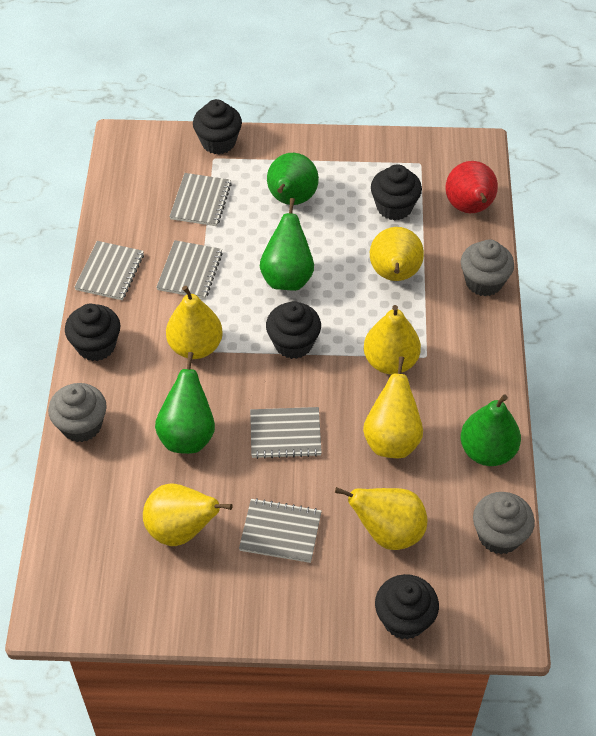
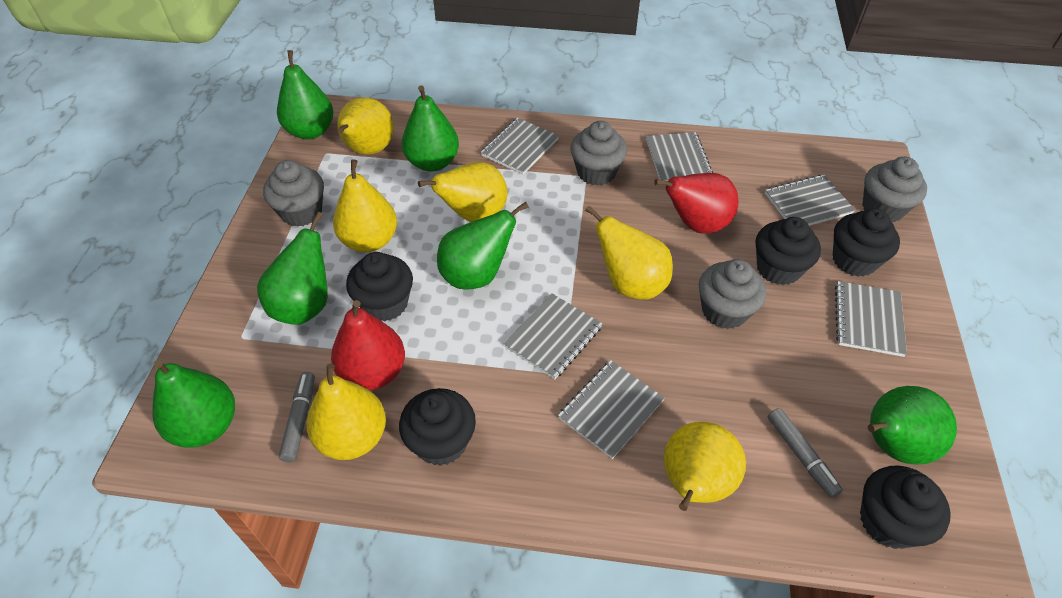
green pear: [155,352,215,454] [260,198,314,291] [267,153,319,205] [461,394,521,466] = 4 -> [152,360,235,448] [257,212,328,325] [277,50,333,139] [402,85,459,171] [437,202,529,290] [868,386,957,465] = 6
grey cupcake: [48,383,107,442] [461,239,514,296] [473,492,535,554] = 3 -> [263,160,324,227] [570,121,627,186] [699,259,766,329] [862,157,927,222] = 4
grey marker: none = 0 -> [279,372,315,462] [768,408,843,498] = 2
grey notebook: [74,241,144,300] [156,240,223,299] [169,173,232,226] [239,498,322,563] [250,407,322,459] = 5 -> [481,118,559,175] [504,293,603,379] [558,360,665,459] [646,132,713,181] [765,175,855,226] [835,281,907,357] = 6
red pear: [445,161,498,213] = 1 -> [331,300,405,390] [654,173,739,234] = 2

